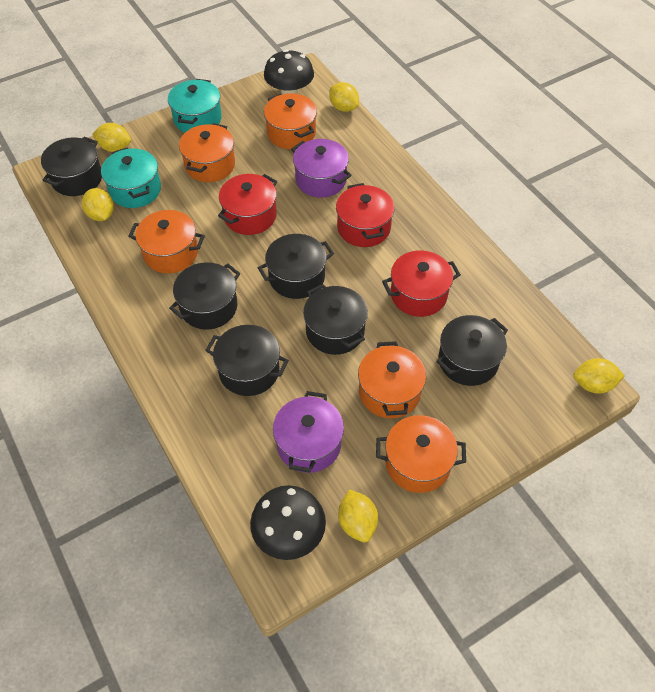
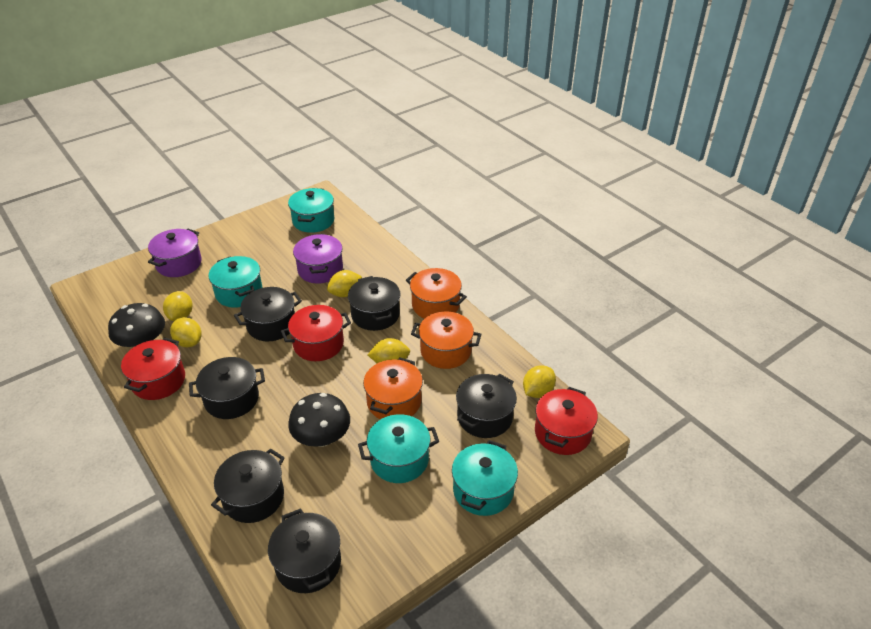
orange pot: [128,210,205,274] [179,123,235,182] [264,93,317,149] [358,341,426,418] [376,415,466,493] = 5 -> [363,357,423,419] [406,268,467,319] [411,312,481,369] = 3
turquoise pot: [101,147,161,208] [168,79,222,133] = 2 -> [209,256,263,308] [288,188,334,233] [358,414,439,483] [452,440,518,516] = 4

